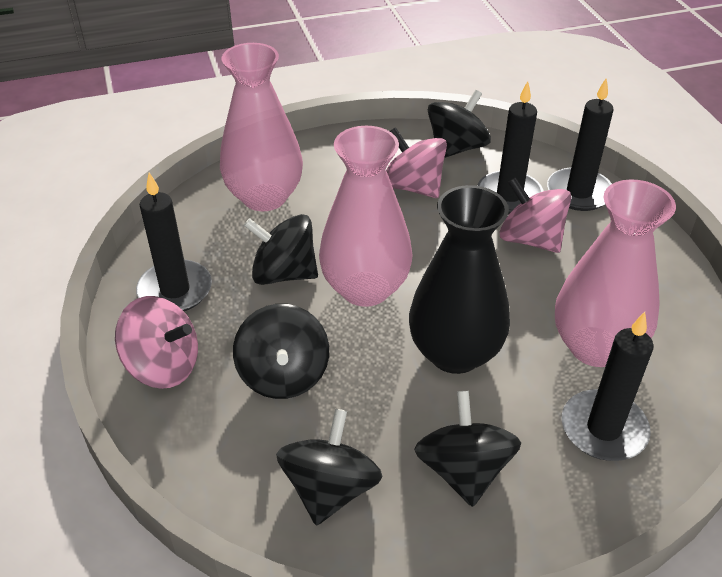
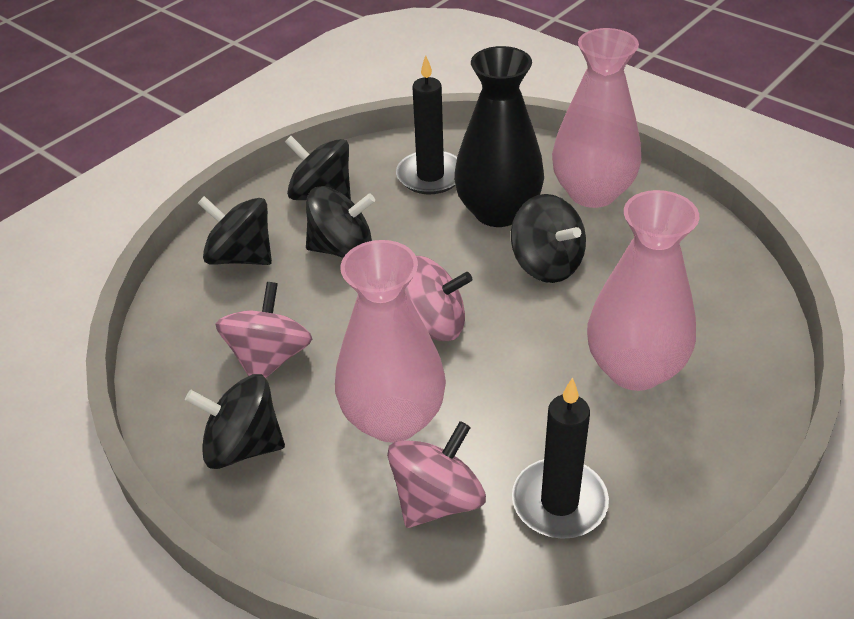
black candle: [136,173,212,311] [477,81,544,214] [547,79,614,211] [562,312,654,461] = 4 -> [396,55,457,194] [512,377,609,539] = 2

